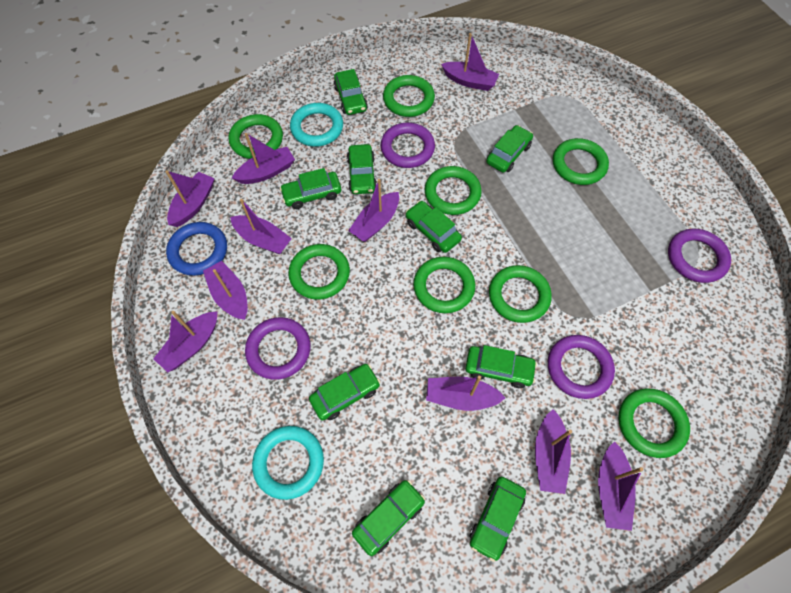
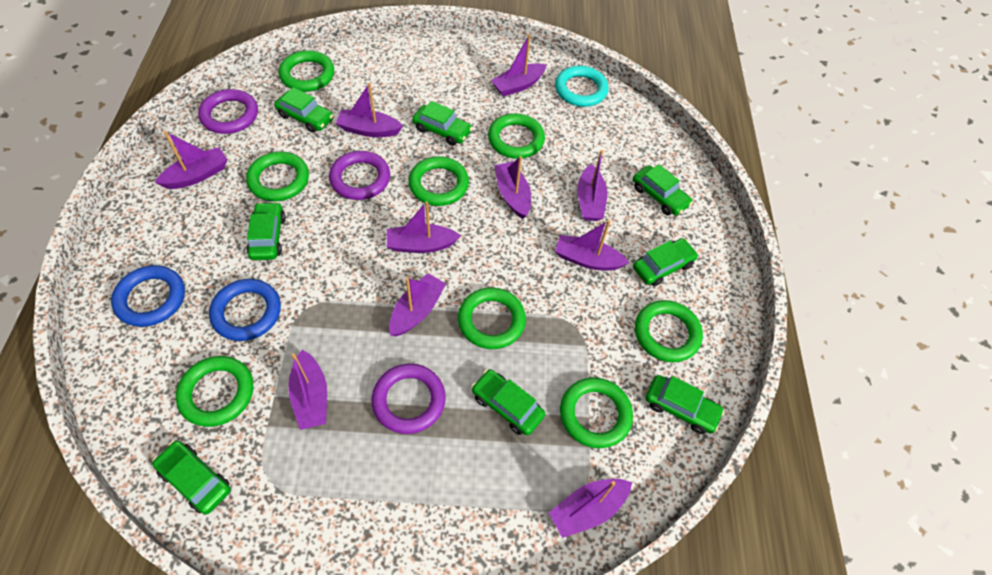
blue ring: [166,222,227,276] = 1 -> [111,265,185,327] [209,279,281,341] = 2
green car: [280,168,341,209] [309,364,380,420] [334,69,368,115] [347,144,377,194] [352,480,425,556] [406,201,462,253] [465,345,537,388] [469,477,526,562] [486,125,533,173] = 9 -> [152,441,231,514] [247,202,286,260] [274,87,333,133] [412,101,472,146] [471,369,545,436] [633,164,693,216] [633,238,698,286] [645,375,725,434] = 8
purple ring: [245,317,311,380] [381,123,435,168] [548,335,615,399] [668,229,731,283] = 4 -> [198,89,258,134] [329,151,390,200] [371,364,446,434] = 3
turquoise ring: [252,426,324,500] [290,103,343,147] = 2 -> [555,66,609,107] = 1

